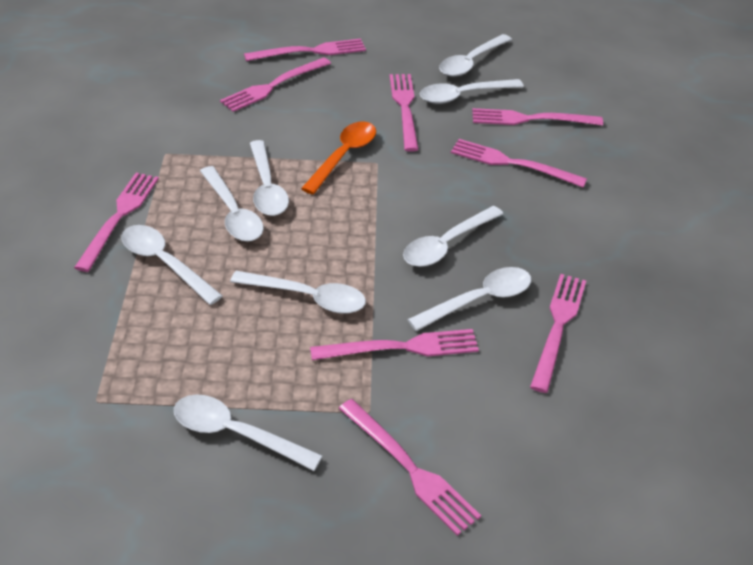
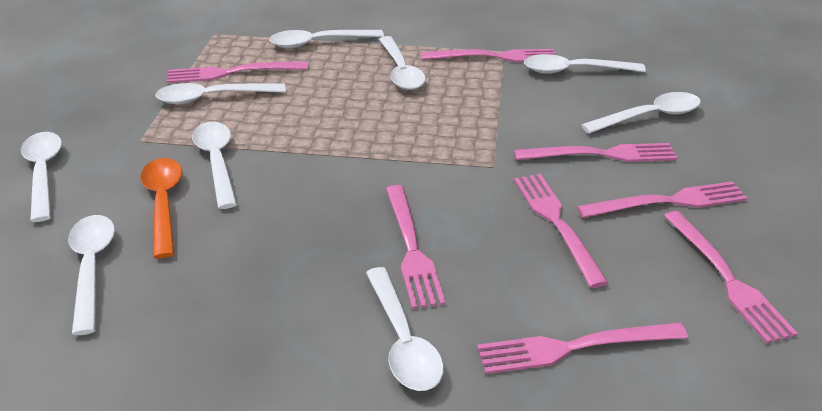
pink fork: [74,173,159,272] [220,57,331,112] [244,38,366,61] [310,329,479,360] [338,399,481,536] [390,74,419,152] [451,139,587,187] [472,108,603,126] [530,274,586,393] = 9 -> [167,61,308,83] [386,185,446,309] [422,49,555,62] [477,322,688,374] [514,143,677,162] [514,174,608,288] [577,181,748,218] [664,211,798,344] = 8

